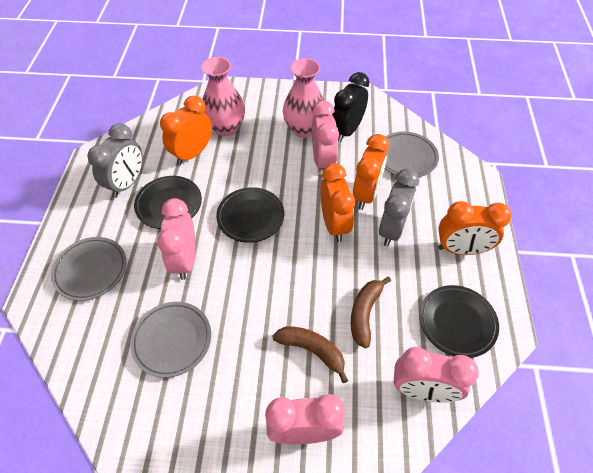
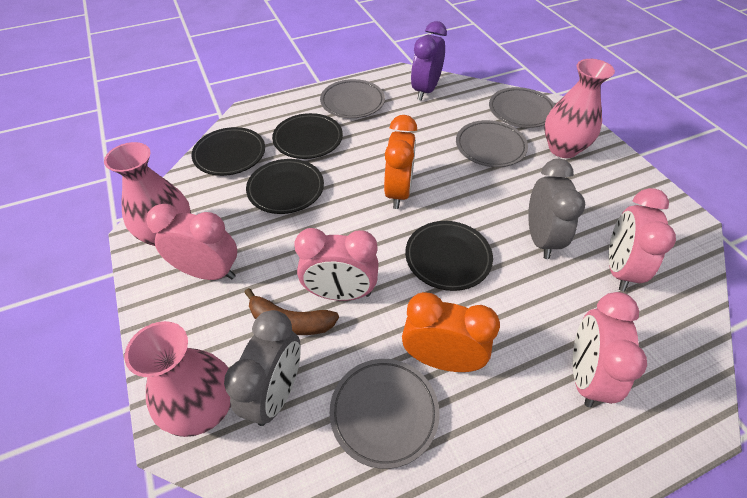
black clock: [332,72,369,142] = 1 -> none = 0
black plate: [134,176,202,229] [216,187,284,243] [419,285,499,358] = 3 -> [192,127,265,176] [246,159,324,214] [272,113,343,159] [405,221,493,291] = 4
brown banana: [272,326,348,383] [351,277,391,348] = 2 -> [244,288,339,335] = 1
grey plate: [51,237,127,301] [130,302,211,378] [385,132,439,177] = 3 -> [320,79,385,118] [330,359,440,469] [456,120,528,167] [489,87,555,128] = 4
orange clock: [160,95,212,165] [320,163,355,242] [353,134,389,210] [438,201,512,255] = 4 -> [384,115,417,209] [402,292,500,372] = 2
pink vase: [201,57,245,136] [283,58,324,138] = 2 -> [104,142,191,246] [125,321,231,437] [544,59,615,158] = 3
purple clock: none = 0 -> [411,21,447,101] = 1

